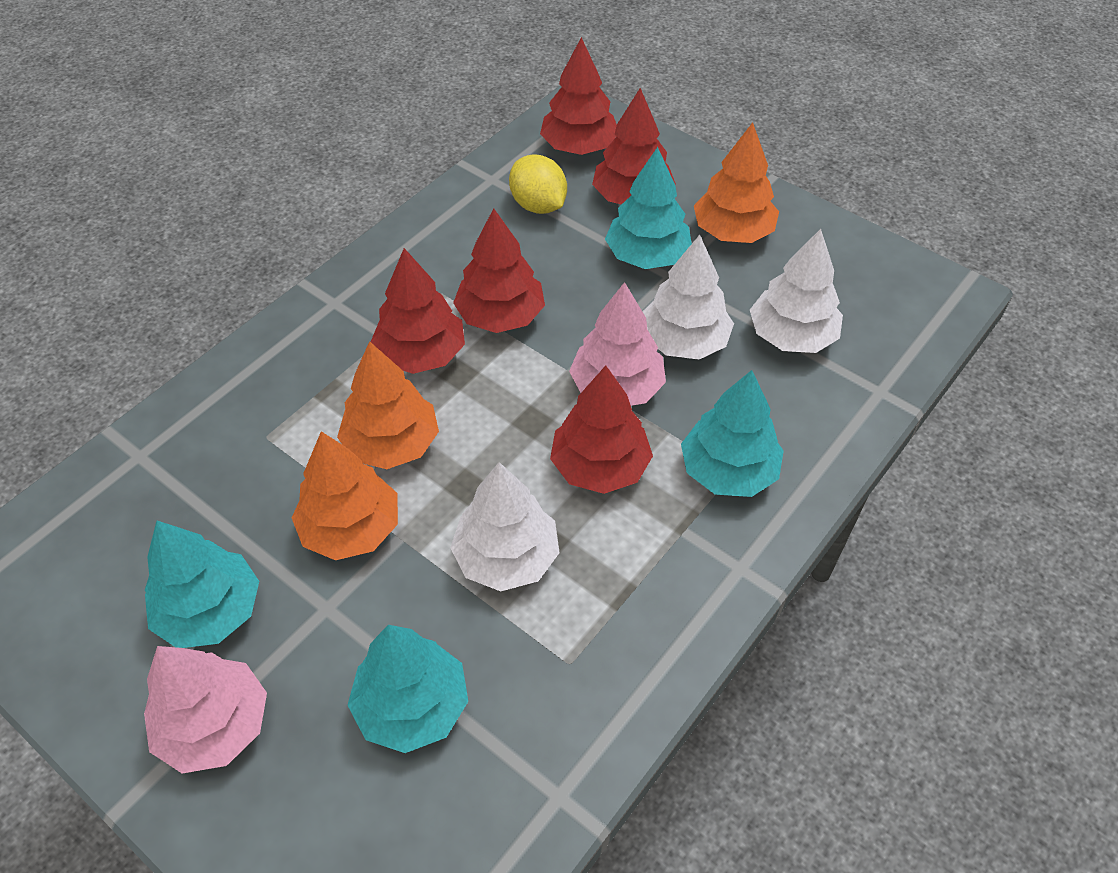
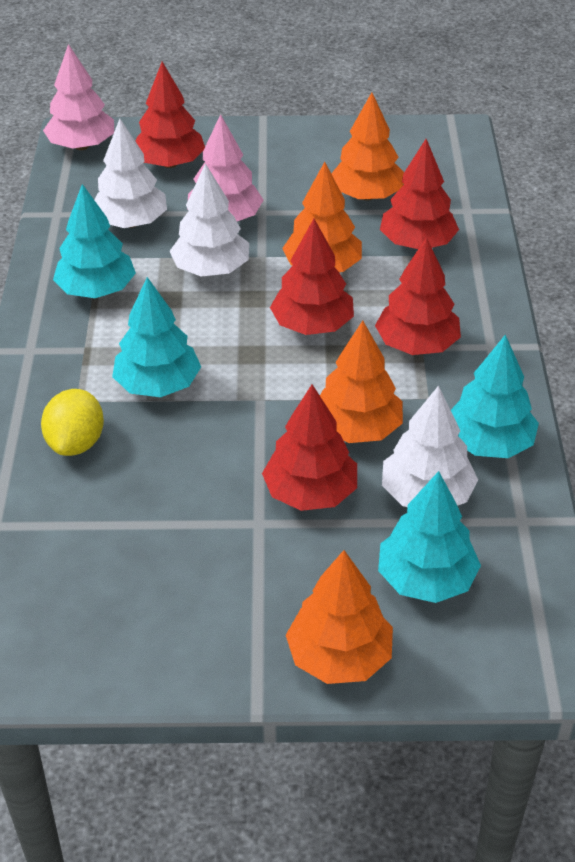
orange tree: [291,431,398,560] [337,341,439,469] [694,122,779,243] = 3 -> [282,162,362,272] [286,550,393,684] [320,320,403,443] [331,92,404,200] = 4

